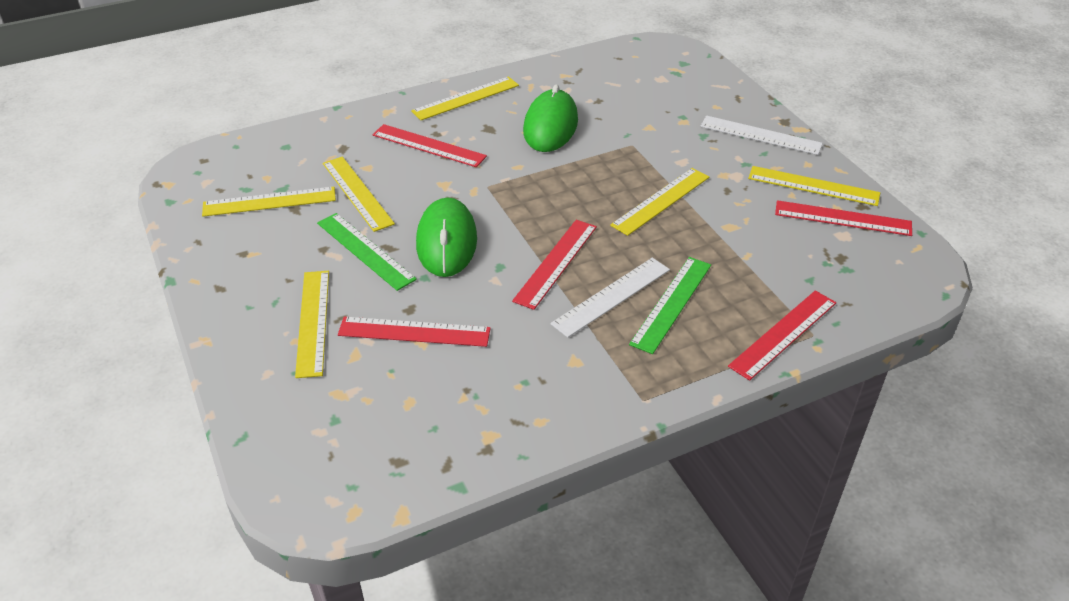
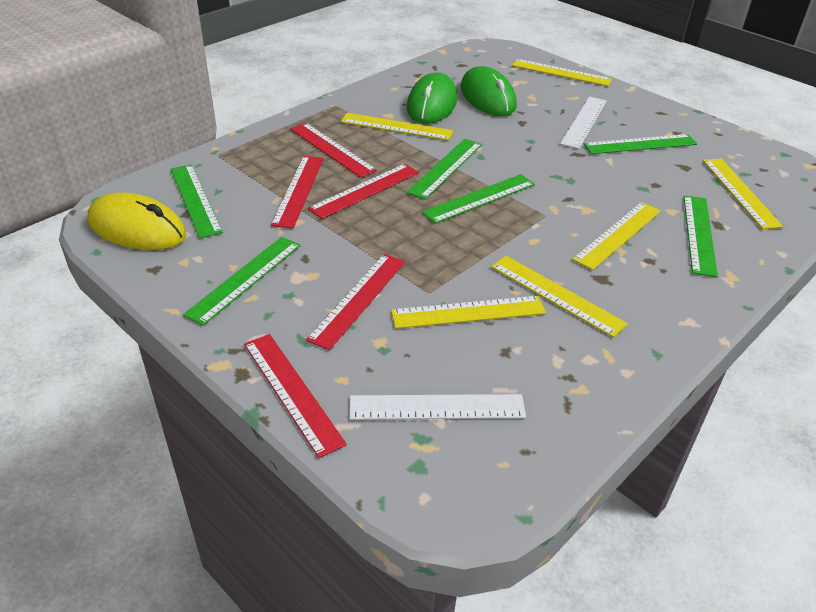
green ruler: [317,213,417,291] [629,257,711,354] = 2 -> [171,164,223,238] [183,237,301,326] [407,139,482,200] [422,174,535,224] [584,134,697,154] [684,195,718,277] = 6
yellow mouse: none = 0 -> [87,193,186,250] = 1

